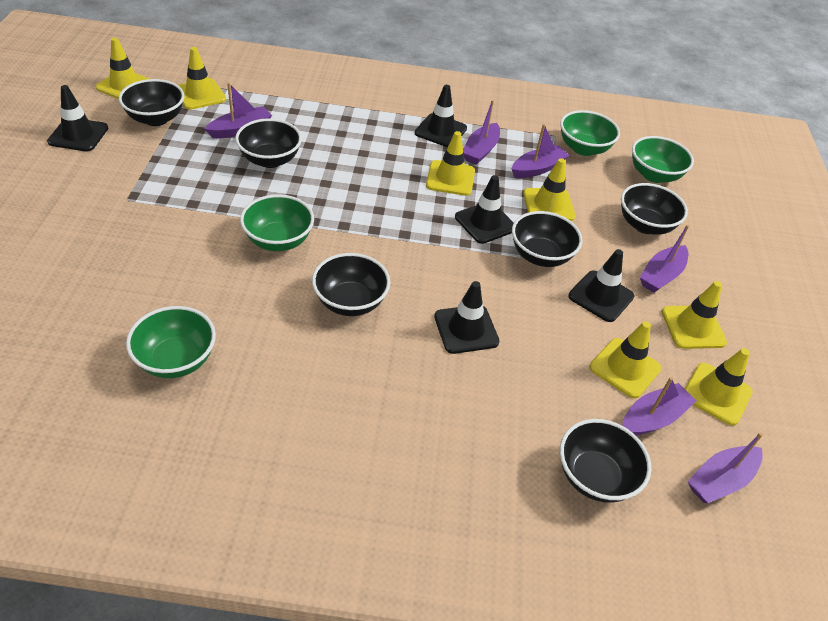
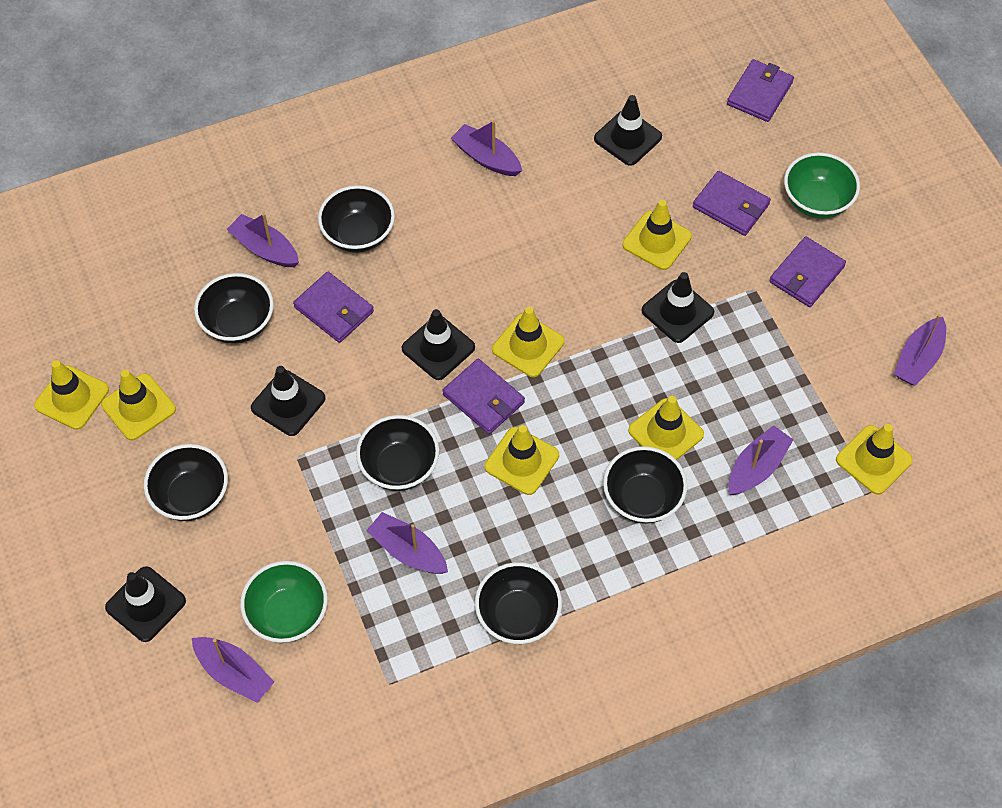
green bowl: [126,306,216,378] [240,194,314,251] [560,110,620,156] [632,136,694,183] = 4 -> [240,561,328,643] [784,152,860,219] = 2
purple wallet: none = 0 -> [293,272,374,343] [442,359,525,434] [693,171,771,236] [727,59,794,122] [769,236,846,307] = 5

